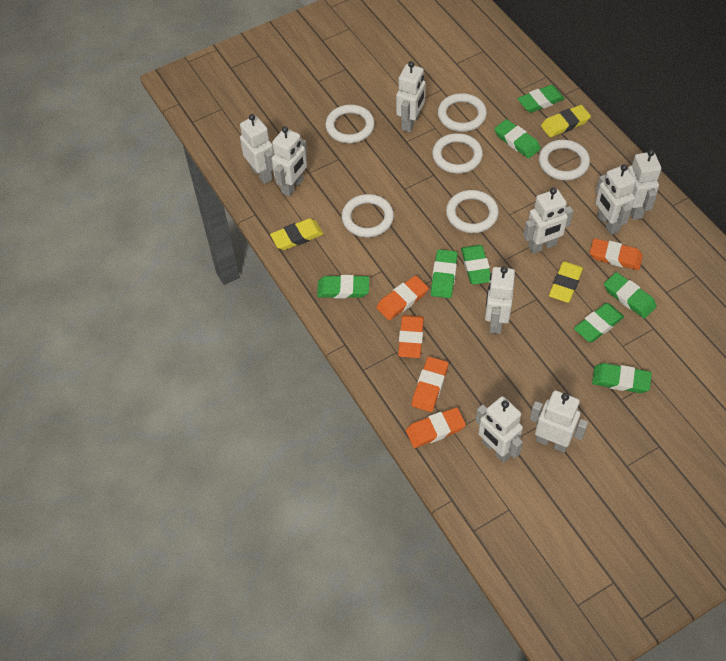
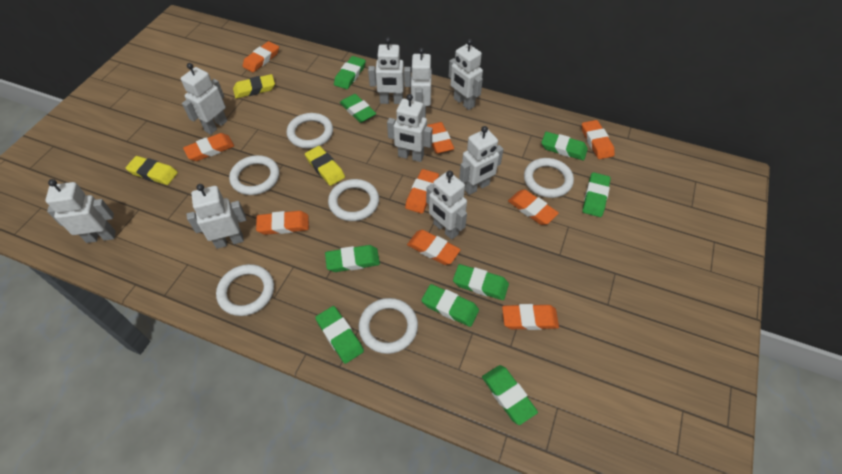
green eraser: [317,275,369,298] [431,249,458,298] [461,245,491,285] [494,119,541,159] [517,85,565,113] [574,303,624,342] [592,363,652,393] [604,272,657,319] = 8 -> [315,306,364,364] [325,245,380,272] [334,56,366,89] [340,94,376,123] [421,284,479,327] [453,264,509,300] [482,365,538,425] [541,132,588,160] [582,172,611,217] = 9
orange eraser: [376,276,429,320] [398,315,424,358] [406,407,466,448] [412,357,448,412] [590,238,643,270] = 5 -> [183,133,234,161] [242,41,279,72] [256,211,309,235] [405,169,439,214] [407,230,461,265] [427,122,454,154] [502,304,559,330] [508,189,559,225] [582,120,615,159] = 9

